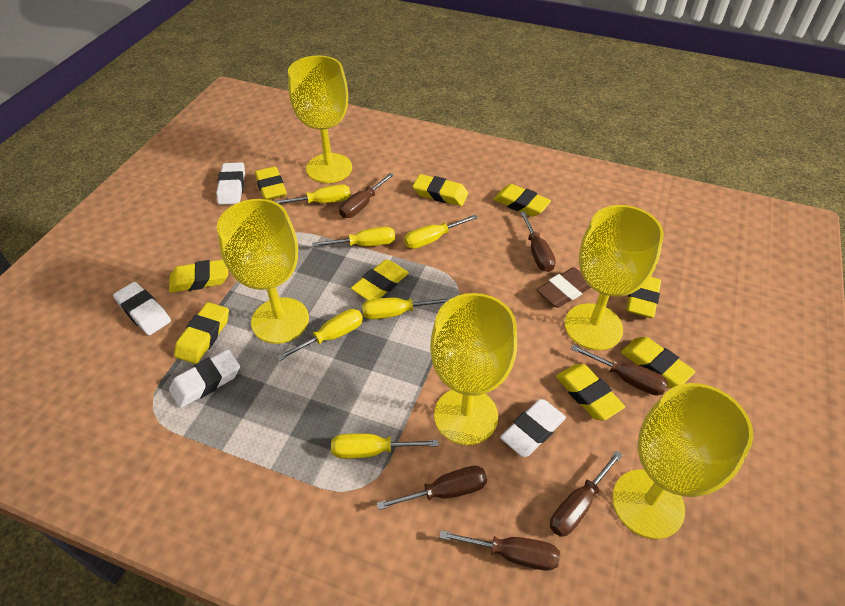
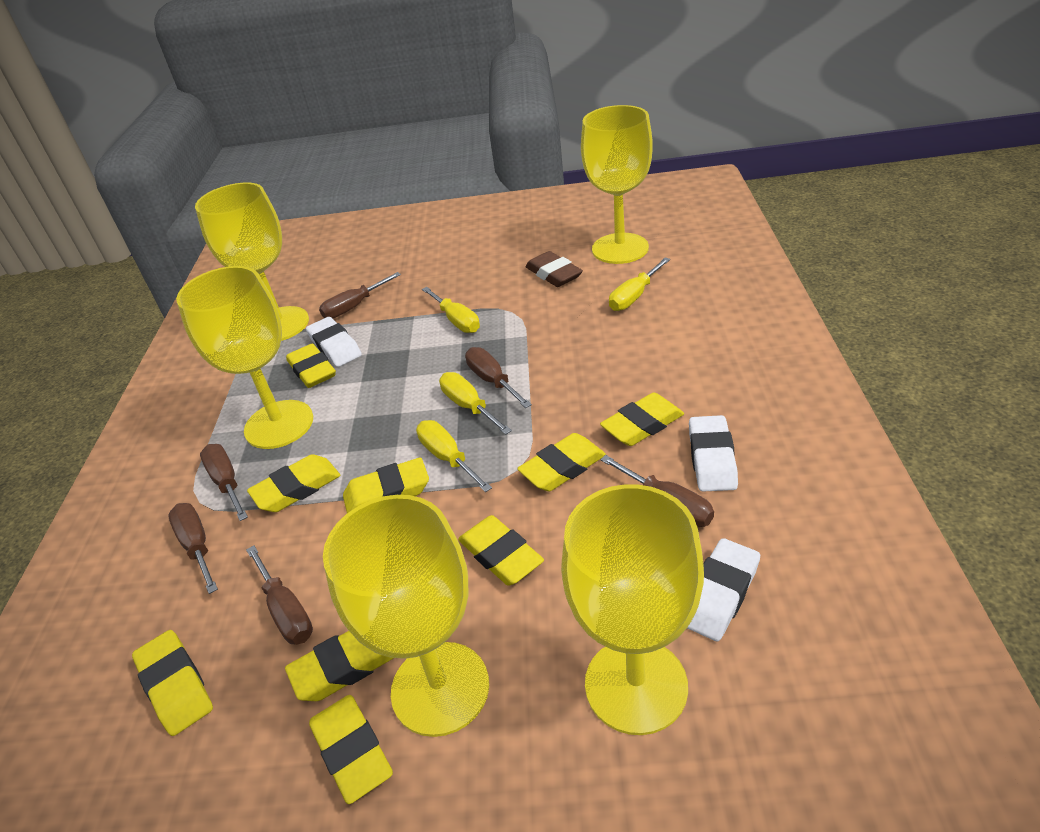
white eraser: [113,282,171,335] [169,349,240,408] [216,162,245,205] [500,399,566,457] = 4 -> [306,317,362,367] [687,538,760,641] [689,415,738,491] = 3
yellow screwdriver: [274,184,351,204] [277,309,363,361] [312,227,395,247] [331,433,439,459] [362,297,452,319] [404,214,478,249] = 6 -> [416,420,492,492] [422,287,480,333] [439,372,512,435] [609,258,670,311] = 4

